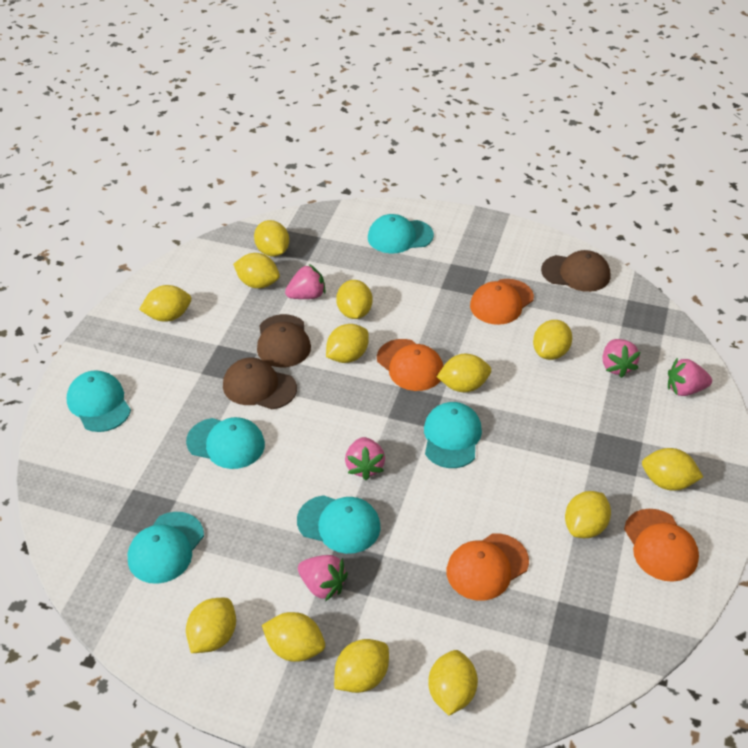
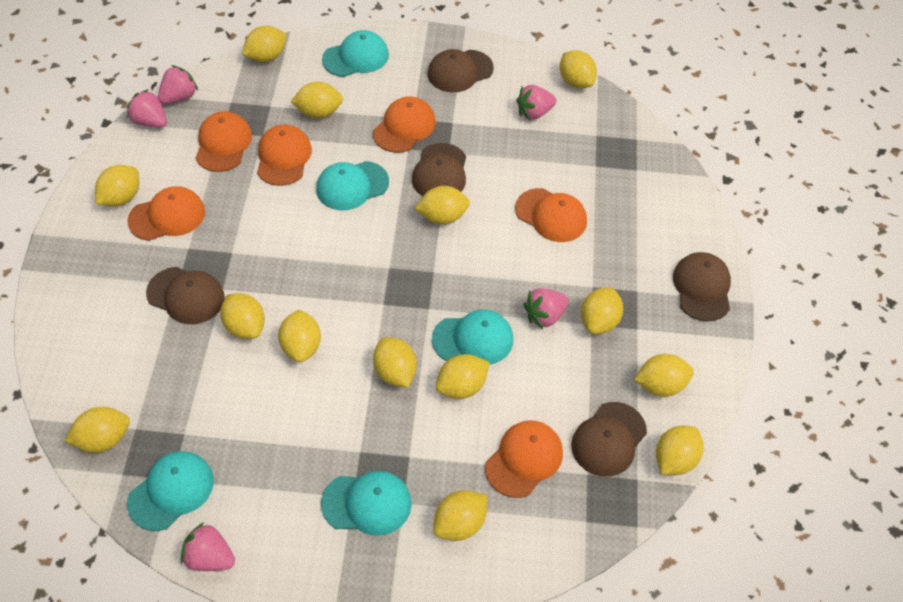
brown cap: [223,358,297,409] [257,314,311,367] [541,250,610,292] = 3 -> [146,267,225,324] [412,143,466,196] [428,49,494,92] [571,402,647,477] [673,252,731,322] = 5
orange cap: [377,339,443,391] [446,533,529,601] [470,279,534,325] [624,509,699,582] = 4 -> [127,186,205,241] [195,111,252,172] [257,125,312,186] [373,96,436,153] [485,420,563,498] [515,188,587,242] = 6
turquoise cap: [67,370,131,432] [128,512,204,584] [186,417,265,469] [297,495,381,554] [368,214,434,253] [424,402,482,468] = 6 -> [127,451,214,531] [316,161,389,210] [321,471,412,536] [322,30,389,77] [432,310,513,365] = 5
yellow lemon: [139,285,191,322] [186,598,236,653] [233,253,280,288] [254,220,289,257] [262,612,325,662] [326,324,369,363] [334,639,389,693] [336,280,373,319] [428,650,478,715] [437,354,491,392] [533,320,572,360] [565,491,611,538] [642,448,703,491] = 13 -> [65,407,130,453] [95,165,139,206] [220,293,265,339] [242,26,286,62] [278,310,321,362] [291,82,343,118] [373,337,417,387] [414,186,470,225] [433,490,487,541] [436,354,490,399] [560,50,597,88] [581,288,623,334] [634,354,694,397] [656,426,704,475] = 14

